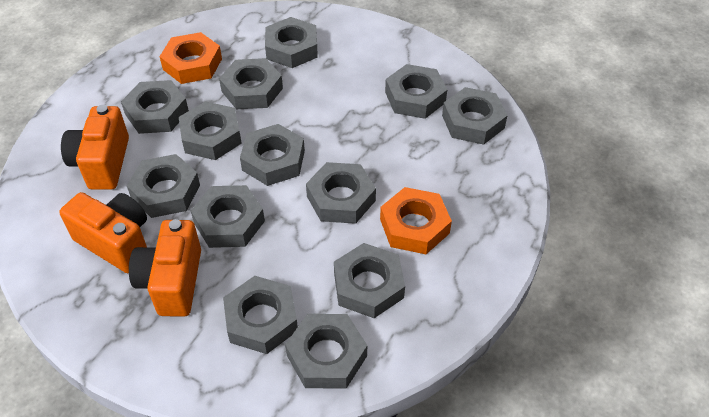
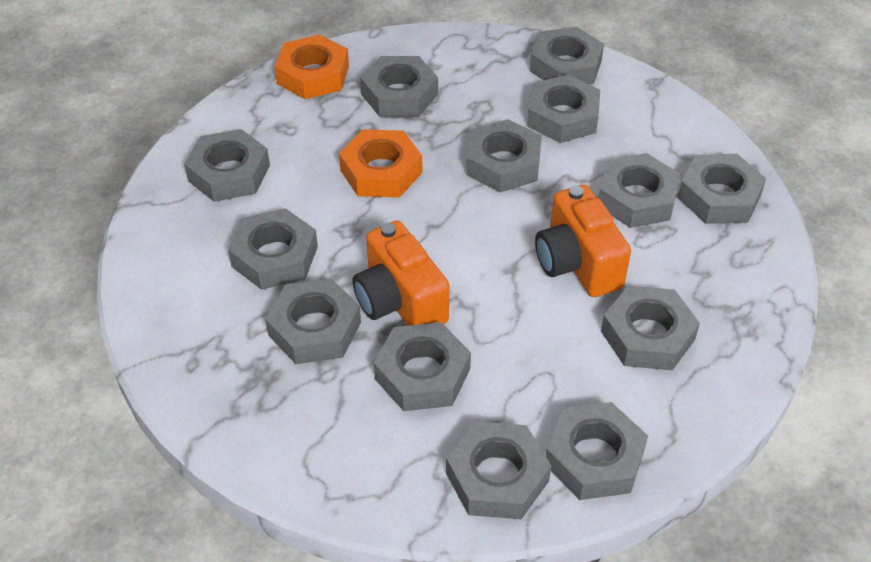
orange camera: [59,192,147,273] [61,105,129,190] [129,219,201,317] = 3 -> [353,220,449,326] [535,185,631,297] = 2

